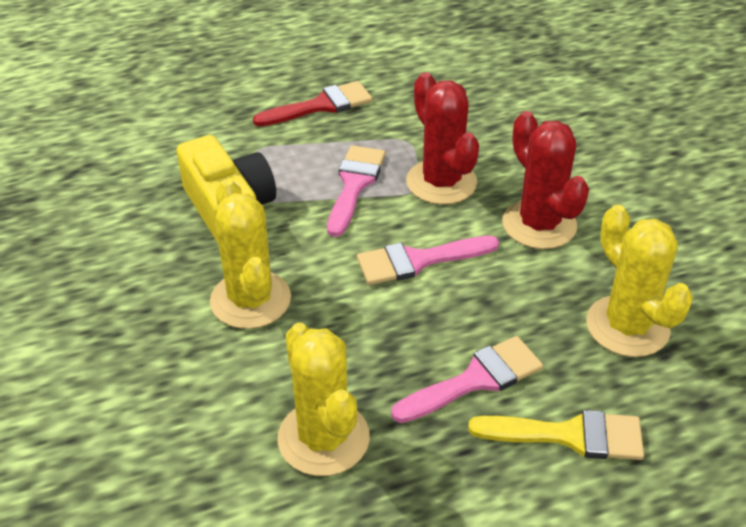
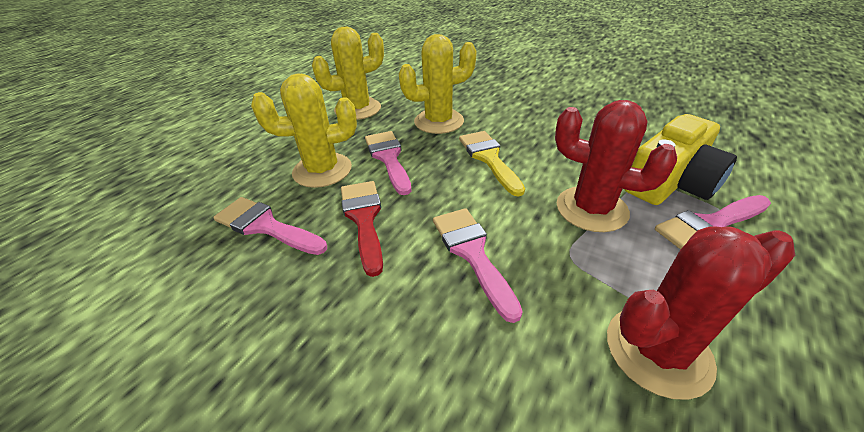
pink brush: [327,145,386,237] [357,236,499,285] [391,336,543,423] = 3 -> [213,197,327,255] [365,131,412,195] [433,208,523,323] [655,195,771,250] = 4

